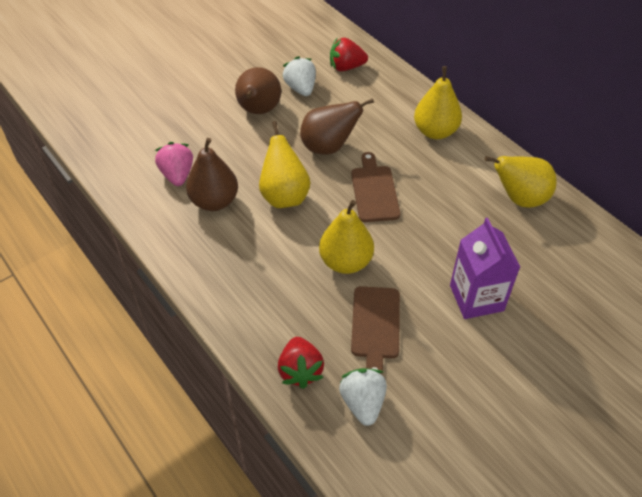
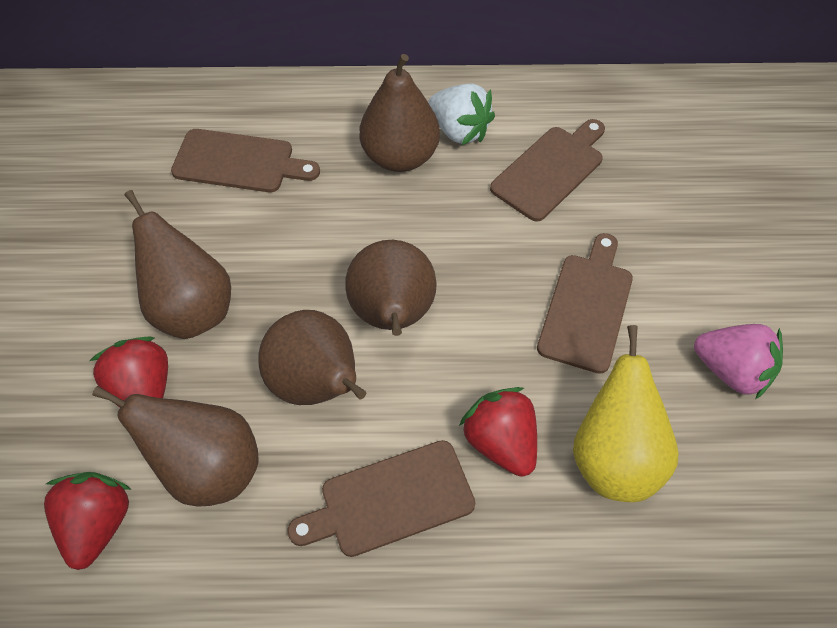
brown cutting board: [351,152,400,222] [351,286,400,375] = 2 -> [171,129,320,192] [287,440,475,557] [490,119,605,222] [537,233,633,374] = 4
brown pear: [186,138,238,211] [235,67,281,114] [300,98,374,155] = 3 -> [92,386,259,507] [124,190,231,339] [259,310,366,405] [345,240,437,336] [359,54,440,172] = 5
purple carton: [450,218,520,319] = 1 -> none = 0
red strawberry: [278,337,324,389] [330,38,368,71] = 2 -> [44,472,132,570] [90,337,168,407] [459,387,537,477] = 3
white strawberry: [283,56,316,96] [339,368,387,426] = 2 -> [428,84,495,145] = 1
yellow pear: [259,121,310,208] [319,200,374,274] [414,66,462,139] [485,156,557,208] = 4 -> [573,325,679,502] = 1

